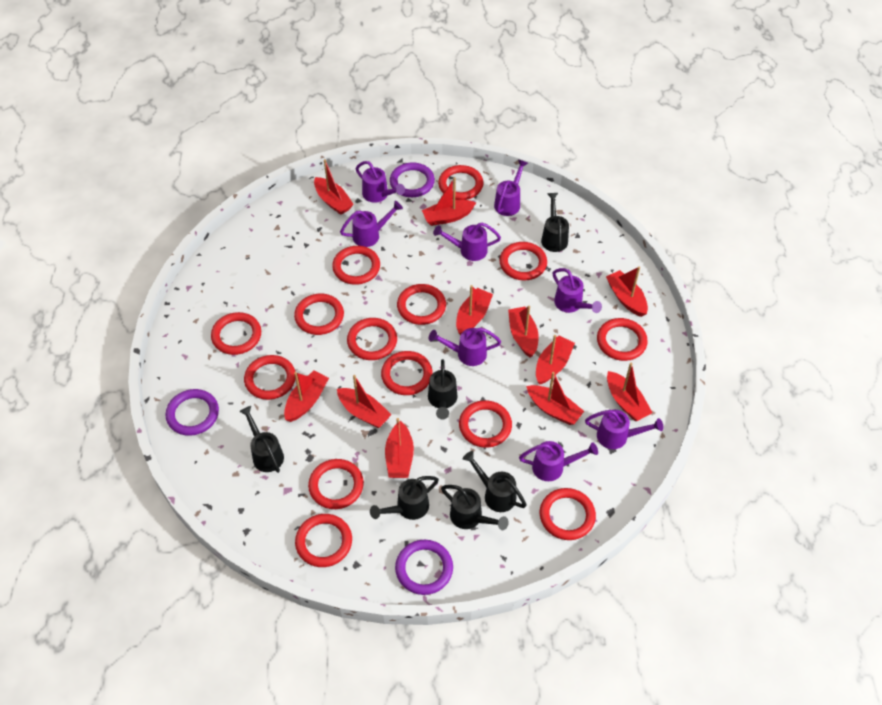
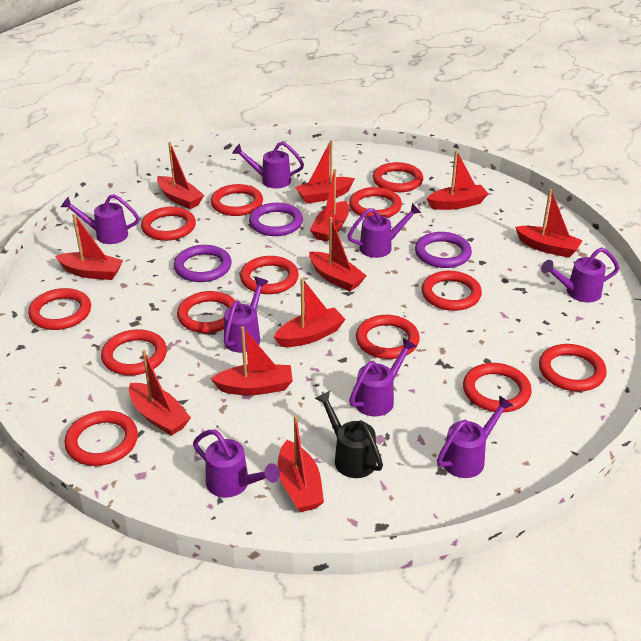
black watering can: [239,406,284,473] [370,476,439,520] [428,359,458,420] [441,485,509,530] [463,451,527,512] [541,193,569,252] = 6 -> [315,391,383,478] = 1
red ring: [211,312,261,355] [244,355,295,400] [294,294,344,335] [295,514,352,567] [308,459,364,509] [332,246,380,285] [347,318,397,360] [381,351,433,395] [397,284,446,325] [438,165,483,200] [459,400,512,448] [500,242,547,281] [540,488,596,540] [597,318,648,361] = 14 -> [28,288,91,330] [64,410,138,466] [101,329,167,376] [141,207,196,241] [177,291,235,333] [211,184,263,216] [240,256,299,294] [349,187,402,218] [356,315,420,359] [373,162,423,192] [422,271,482,311] [463,363,532,412] [539,344,607,392] = 13

